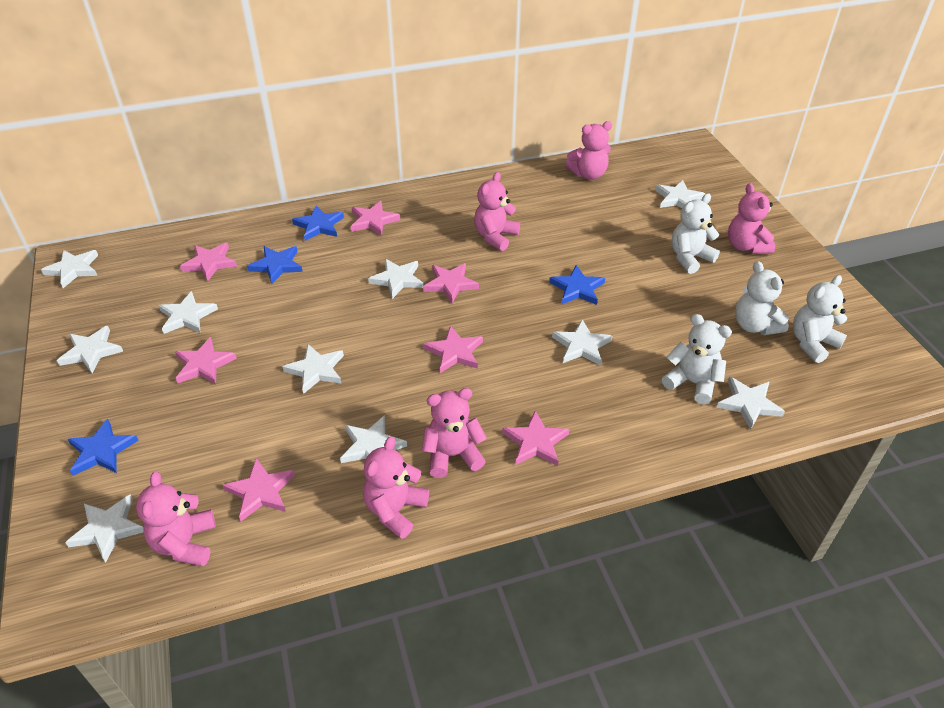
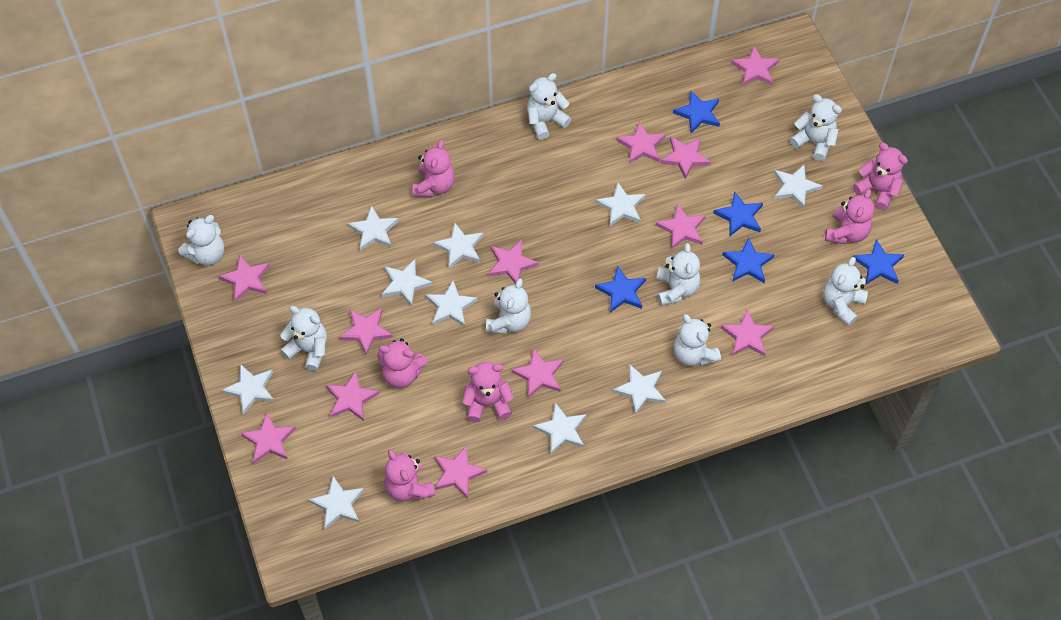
blue star: [68,419,139,476] [247,246,303,284] [292,206,344,241] [549,265,605,305] = 4 -> [595,265,646,313] [673,91,720,133] [713,191,763,236] [722,238,775,283] [853,239,904,284] = 5
pink star: [175,337,237,384] [180,243,237,281] [223,458,295,521] [351,201,400,236] [423,263,479,304] [424,326,483,373] [502,410,569,466] = 7 -> [218,255,270,302] [241,412,296,464] [326,371,379,421] [339,308,393,356] [434,446,487,499] [488,239,538,284] [511,348,564,398] [616,121,666,164] [656,204,706,250] [660,136,711,179] [721,310,774,356] [731,46,779,85] = 12
white teddy bear: [662,314,732,405] [672,193,720,274] [735,261,789,335] [793,275,847,363] = 4 -> [178,215,224,265] [280,306,327,371] [486,279,531,334] [527,73,571,140] [656,243,700,306] [673,314,721,366] [790,94,842,161] [823,257,868,326] = 8

